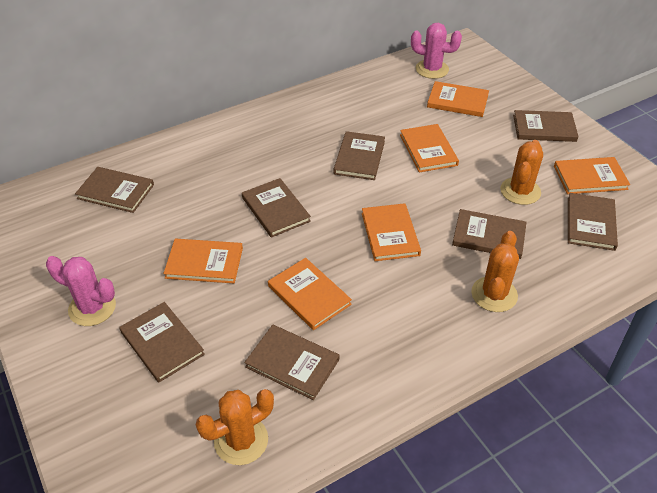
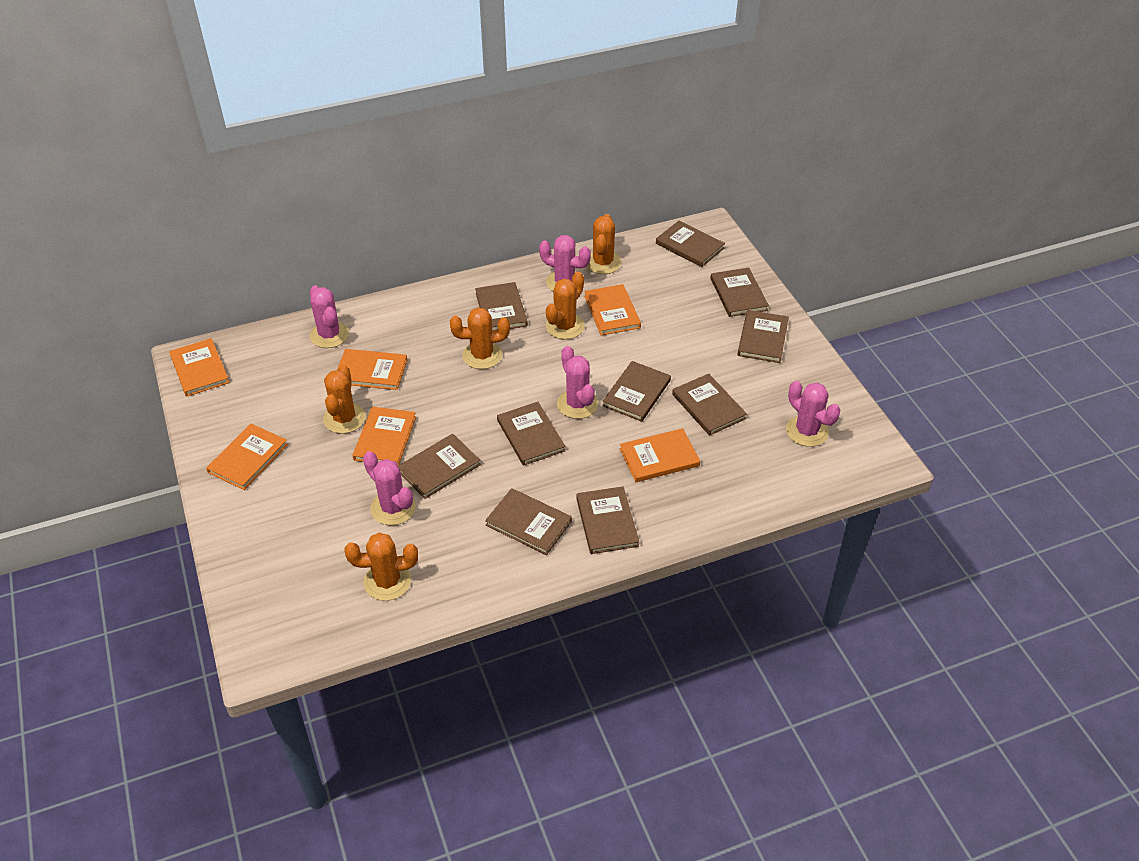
brown book: [75,167,154,213] [119,302,205,383] [242,178,311,238] [245,325,339,400] [333,131,385,180] [452,209,527,259] [513,110,579,142] [568,193,618,251] = 8 -> [398,434,481,499] [475,282,528,331] [485,488,572,555] [497,402,565,466] [576,486,639,554] [602,361,671,422] [656,220,725,267] [672,374,747,436] [710,268,769,317] [738,310,789,363] = 10
orange cactus: [196,389,274,465] [471,231,519,312] [500,140,543,205] = 3 -> [323,365,366,434] [344,533,418,601] [450,307,510,369] [546,272,585,339] [587,214,622,274] = 5
pink cactus: [46,256,116,326] [411,23,462,79] = 2 -> [310,285,349,348] [363,451,416,525] [539,235,591,291] [557,346,598,419] [786,381,840,447] = 5

